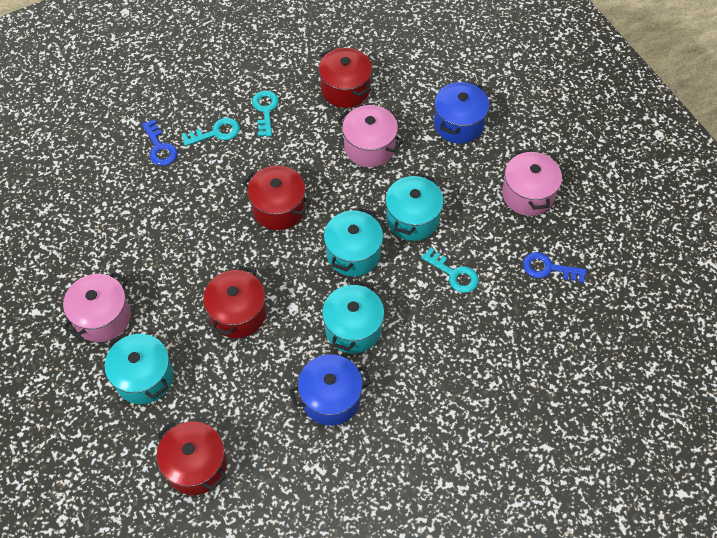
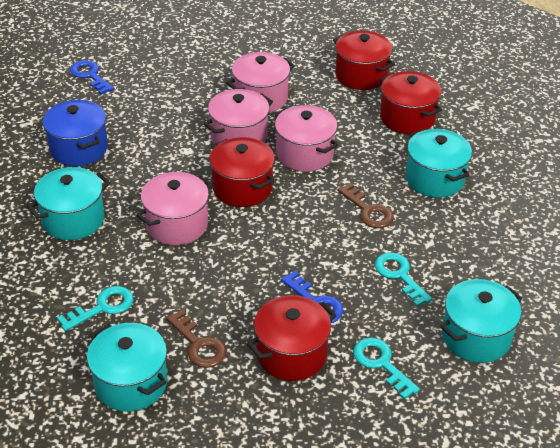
blue pot: [289,354,371,426] [434,81,489,144] = 2 -> [43,100,108,166] = 1
brown key: none = 0 -> [166,309,226,368] [337,183,394,228] = 2
pink pot: [63,272,131,342] [337,105,403,167] [502,149,562,216] = 3 -> [136,172,212,245] [204,89,273,144] [226,52,295,113] [274,105,339,172] = 4

